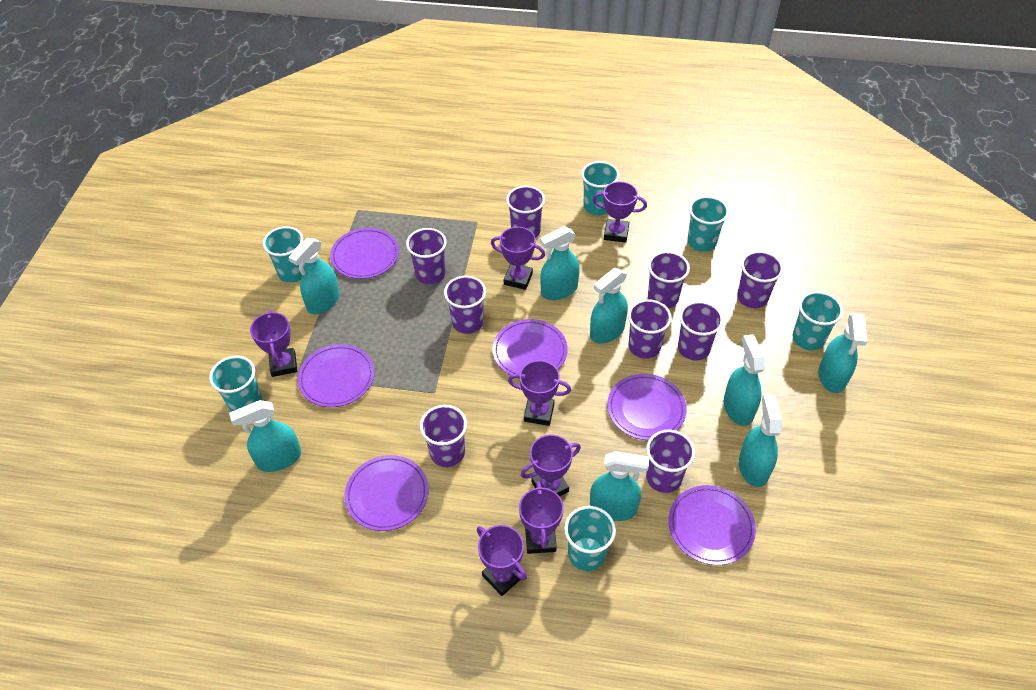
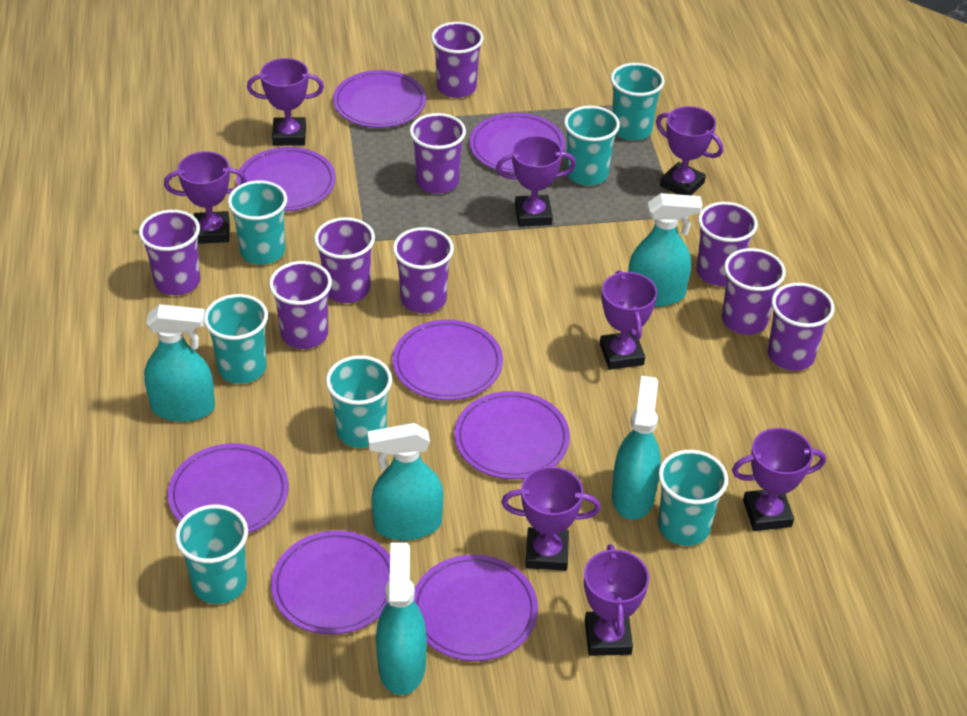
purple plate: [298,344,374,407] [330,228,399,279] [345,455,429,531] [493,319,568,379] [607,374,687,440] [668,485,756,565] = 6 -> [168,443,289,533] [236,147,336,211] [271,530,390,635] [333,70,426,128] [392,320,503,400] [413,554,538,661] [454,391,570,479] [470,113,565,174] = 8
purple trophy: [250,310,297,377] [477,525,527,596] [491,227,545,290] [508,360,571,426] [519,482,564,554] [521,434,581,496] [593,181,647,243] = 7 -> [164,151,247,244] [247,58,324,146] [496,136,576,227] [501,466,601,571] [584,544,649,656] [600,270,657,370] [656,106,723,195] [732,428,826,531] = 8
turquoise cup: [209,356,262,412] [263,226,305,283] [564,506,616,571] [581,161,619,215] [687,196,729,252] [792,291,843,351] = 6 -> [175,505,248,604] [204,294,268,384] [228,180,287,265] [326,355,392,448] [564,106,620,186] [610,63,665,141] [658,450,728,546] = 7
turquoise spray bottle: [229,400,301,472] [289,238,340,314] [540,226,580,300] [590,268,628,344] [590,451,649,521] [724,334,766,426] [739,394,782,487] [819,313,867,393] = 8 -> [144,304,215,422] [367,423,443,541] [376,543,427,695] [612,376,661,520] [628,193,702,307] = 5

